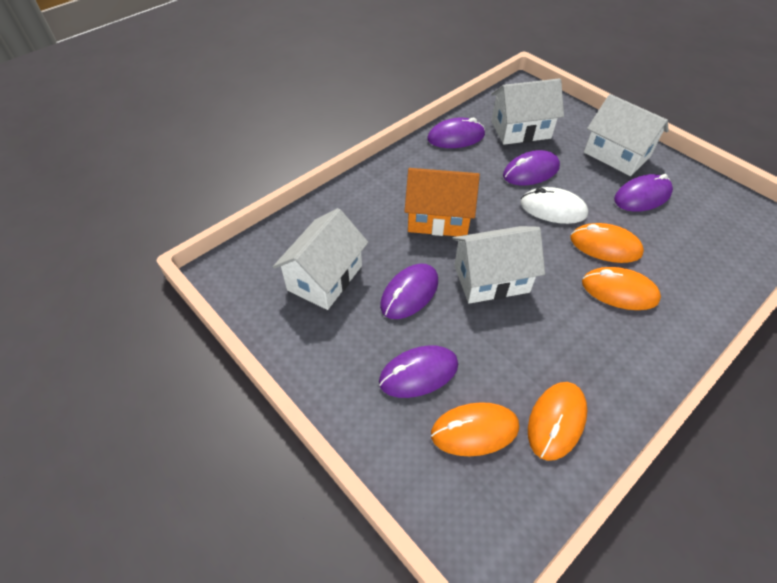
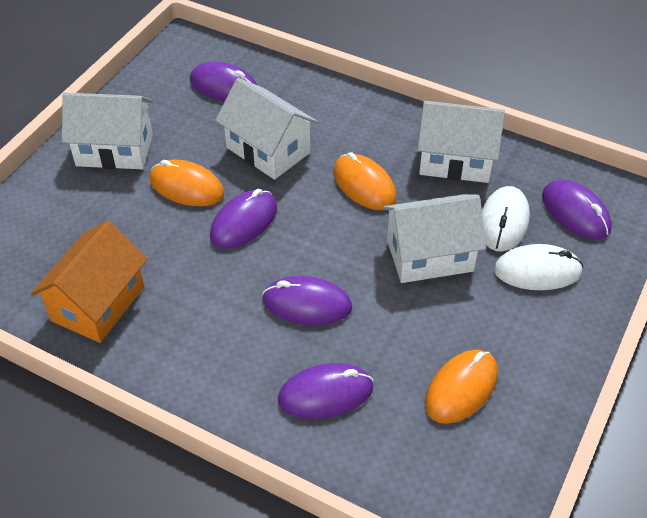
orange mouse: [431,402,519,456] [528,382,587,461] [570,223,644,263] [582,267,661,310] = 4 -> [150,160,224,206] [333,152,396,210] [425,350,498,424] = 3
white mouse: [520,187,588,224] = 1 -> [482,186,530,252] [494,244,583,290] = 2

